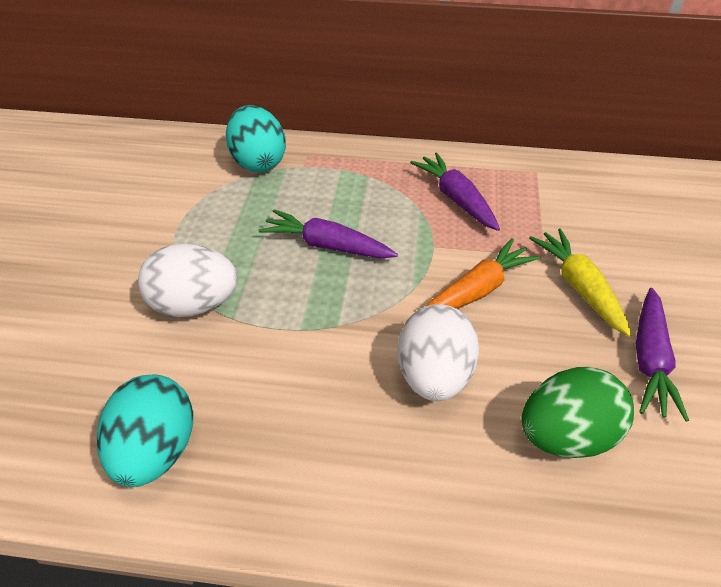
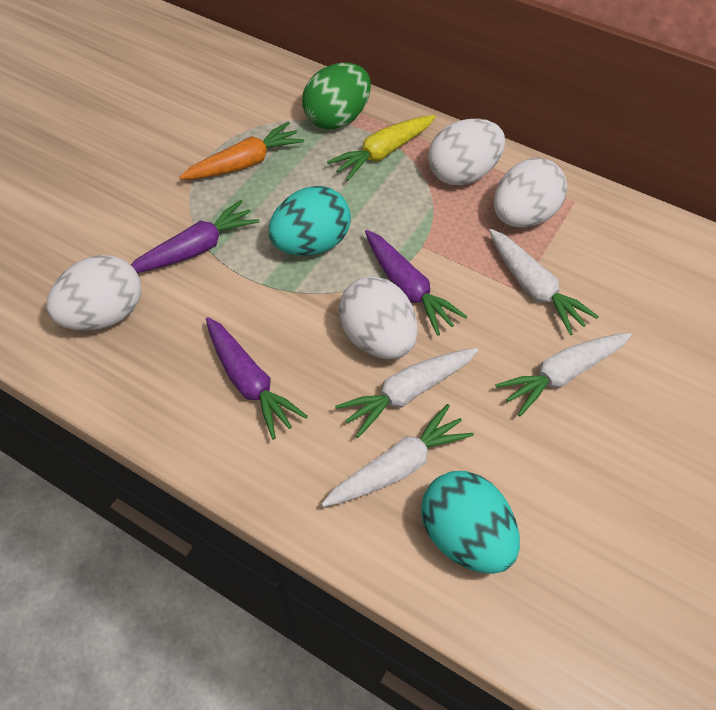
white carrot: none = 0 -> [322,404,474,507] [335,348,478,438] [489,229,599,335] [495,333,632,416] = 4
white egg: [138,244,238,317] [398,304,479,401] = 2 -> [46,255,141,331] [339,276,418,359] [428,119,505,185] [494,158,567,228] = 4

